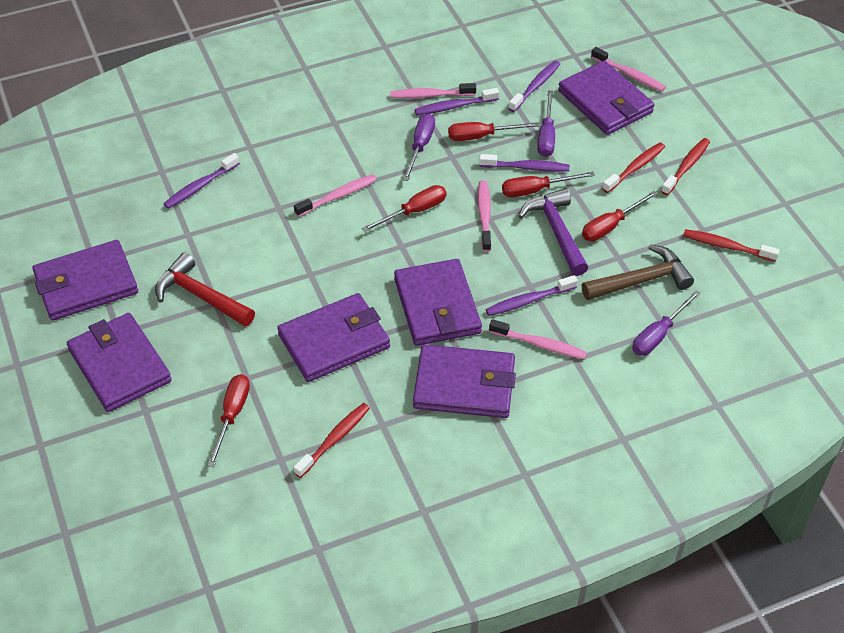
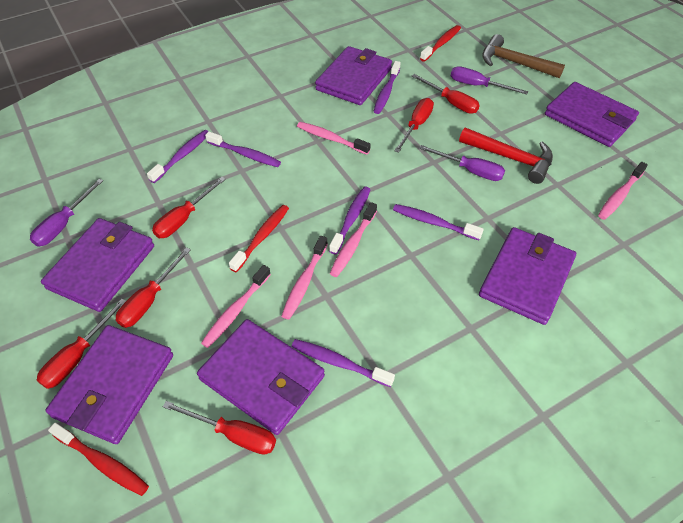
purple hammer: [518,188,589,276] = 1 -> none = 0
purple toothbrush: [163,153,240,209] [415,88,499,115] [479,154,570,172] [485,275,578,316] [508,61,560,112] = 5 -> [147,130,209,183] [205,132,281,167] [291,339,395,387] [329,187,371,254] [373,61,401,114] [393,204,484,240] = 6
red screwdriver: [208,374,250,467] [362,185,446,232] [448,122,539,141] [502,172,595,197] [582,191,658,241] = 5 -> [37,299,126,389] [116,247,191,328] [152,177,226,238] [163,401,276,455] [394,98,434,153] [412,74,480,114] = 6
red toothbrush: [294,403,370,478] [602,142,665,193] [661,138,710,195] [683,229,780,262] = 4 -> [48,423,149,496] [229,205,289,272] [420,25,461,62] = 3

